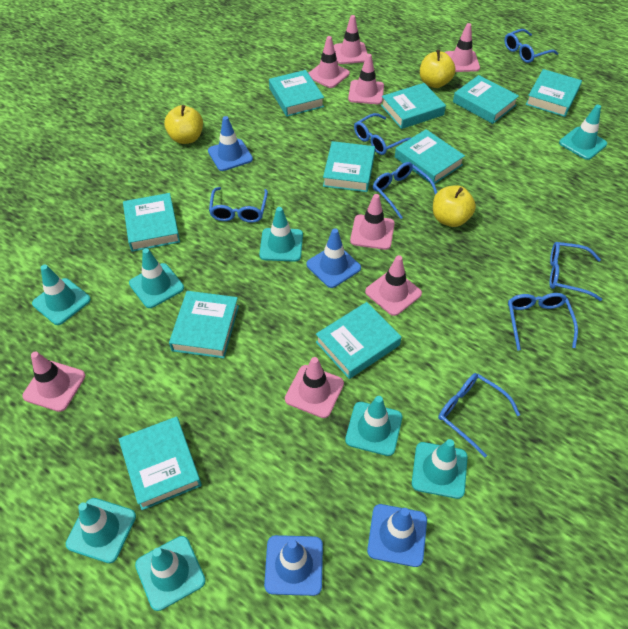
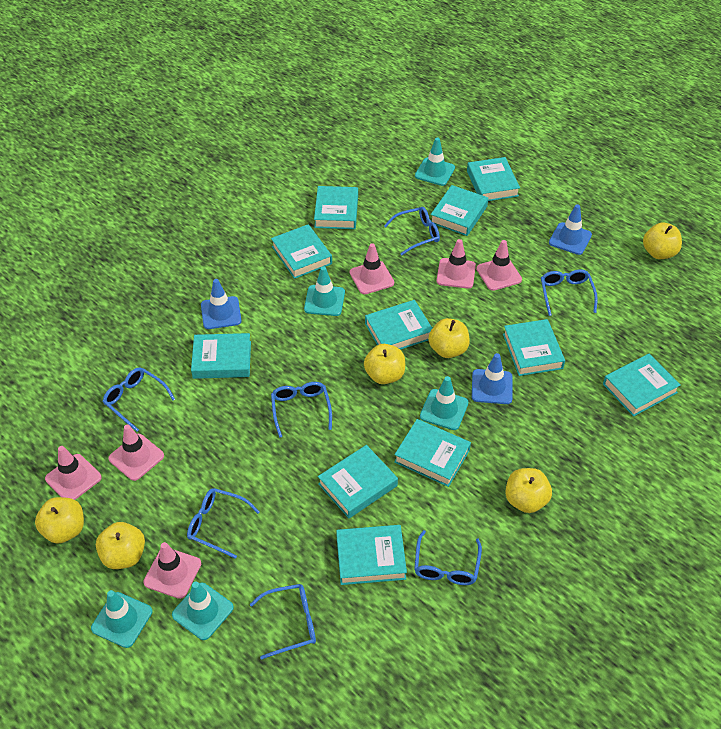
blue traffic cone: [208,116,253,171] [264,535,323,596] [306,228,361,288] [367,504,427,567] = 4 -> [201,279,242,329] [472,353,513,404] [549,204,592,255] = 3
pink traffic cone: [22,351,86,412] [285,357,344,418] [308,36,350,88] [334,15,368,64] [348,54,384,104] [350,194,395,250] [365,255,422,316] [445,23,480,72] = 8 -> [45,446,102,500] [108,424,164,481] [143,542,201,599] [350,243,394,294] [437,239,476,289] [476,240,522,291] = 6
turquoise book: [119,416,202,510] [123,193,180,252] [169,291,239,358] [269,70,324,117] [316,302,401,379] [323,141,375,192] [381,83,446,129] [395,129,465,184] [453,75,519,124] [526,69,582,117] = 10 -> [191,333,251,379] [271,224,332,279] [314,186,358,229] [318,445,398,518] [336,525,407,585] [365,300,432,350] [394,419,471,487] [431,185,488,236] [467,157,520,201] [503,319,565,376] [603,354,681,417] = 11
turquoise traffic cone: [32,265,91,325] [66,498,136,563] [129,248,184,308] [135,536,206,611] [259,207,303,262] [345,396,402,456] [412,439,468,499] [559,105,607,160] = 8 -> [91,590,152,648] [172,582,234,640] [304,266,345,316] [415,138,455,186] [420,376,468,430] = 5
yellow apple: [164,105,203,144] [420,50,456,88] [433,185,476,227] = 3 -> [35,497,84,544] [96,522,145,569] [364,344,405,384] [428,318,470,358] [505,468,552,513] [643,223,682,259] = 6

